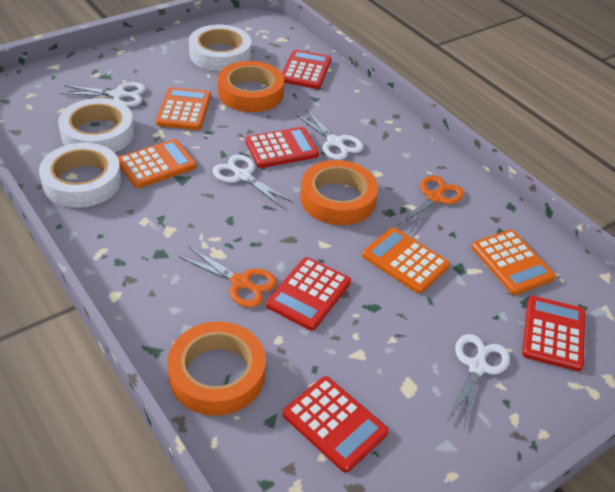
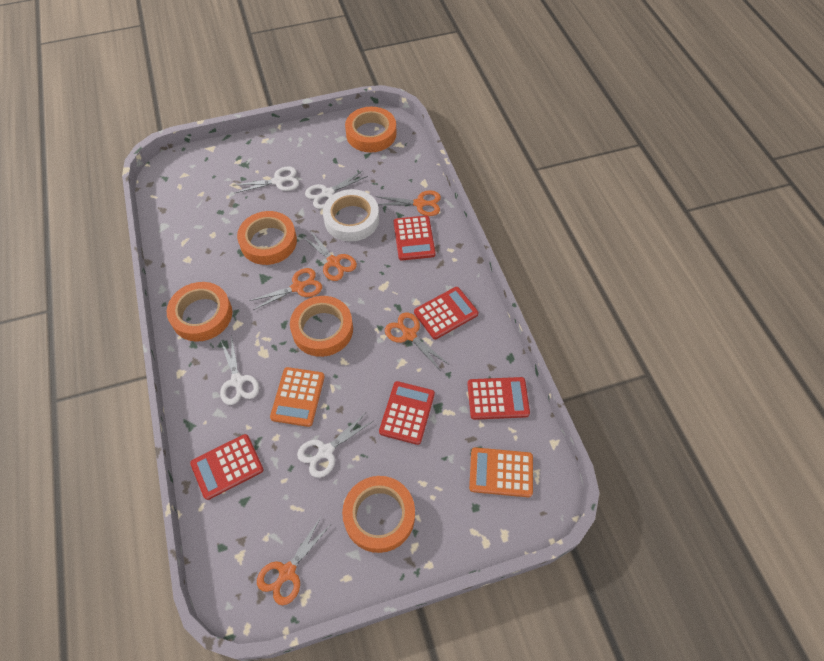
orange calculator: [118,139,197,188] [156,87,211,130] [362,228,450,294] [472,230,556,295] = 4 -> [270,367,325,427] [469,447,533,497] = 2
orange scissors: [179,247,277,308] [397,175,464,234] = 2 -> [249,268,322,310] [257,517,330,605] [302,230,357,281] [375,190,441,216] [385,312,450,371] = 5
orange tape: [167,321,266,416] [218,61,284,112] [300,160,378,225] = 3 -> [167,282,232,342] [237,211,297,265] [290,296,353,357] [342,476,415,553] [345,107,396,152] = 5
white tape: [39,143,122,208] [58,98,134,153] [189,25,252,71] = 3 -> [323,189,379,242] = 1

